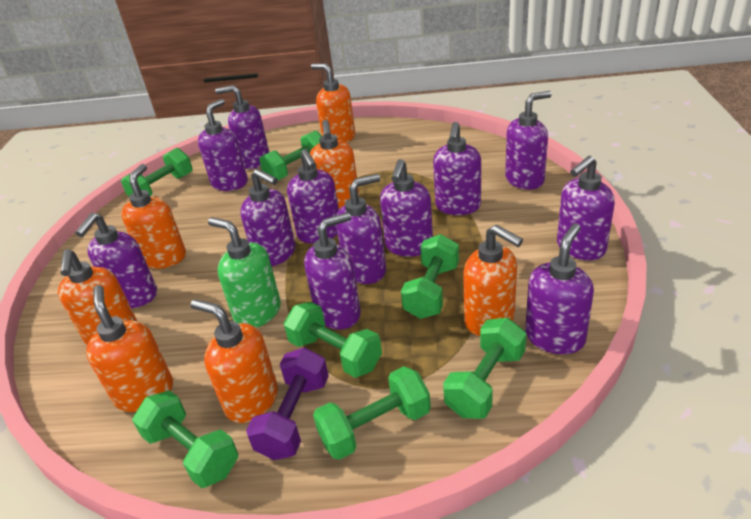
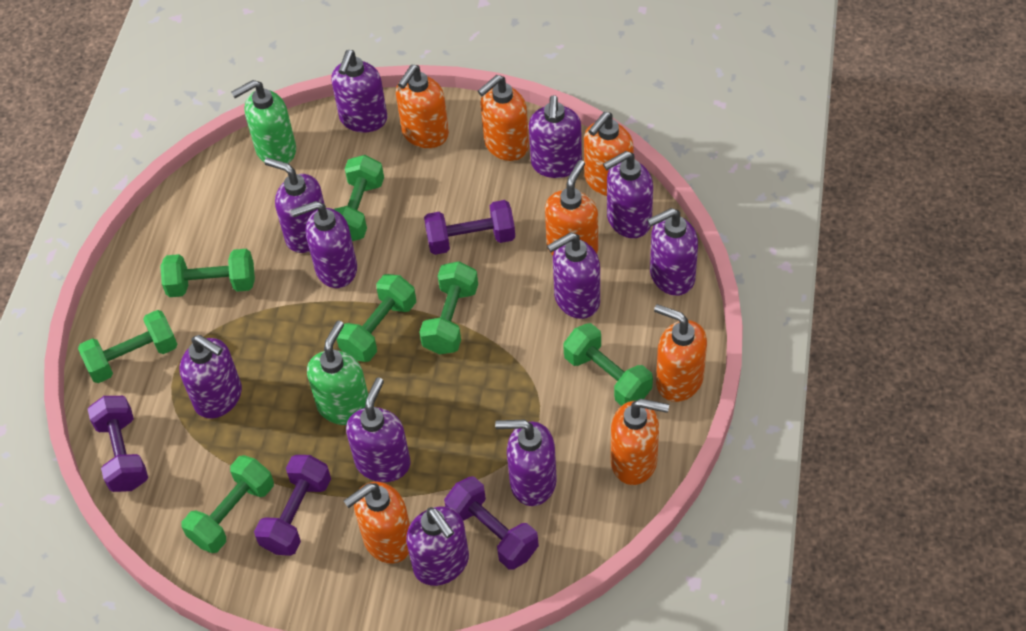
green soap dispenser: [208,217,281,328] = 1 -> [231,80,296,163] [307,321,368,425] = 2
purple dumbbell: [246,347,329,460] = 1 -> [88,396,148,492] [254,455,331,556] [424,200,515,255] [444,476,539,570] = 4
purple soap dispenser: [75,213,157,308] [198,99,248,191] [215,85,269,169] [240,169,296,266] [287,149,339,244] [304,212,361,330] [336,174,386,284] [380,159,433,257] [433,122,481,215] [505,91,552,190] [525,223,594,354] [557,156,615,260] = 12 -> [180,335,242,419] [264,158,324,253] [291,201,357,288] [331,50,388,133] [346,378,411,482] [406,506,469,586] [495,420,557,506] [529,95,582,178] [547,232,600,319] [603,151,653,238] [647,208,698,296] = 11

